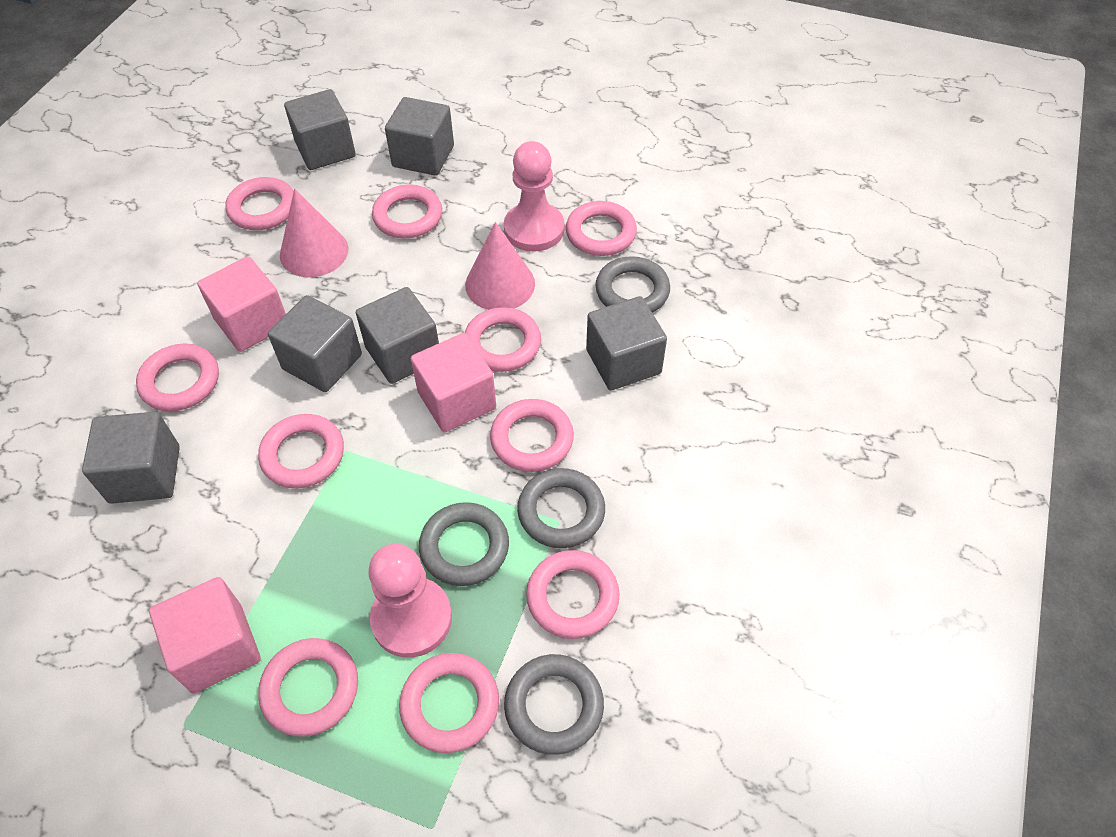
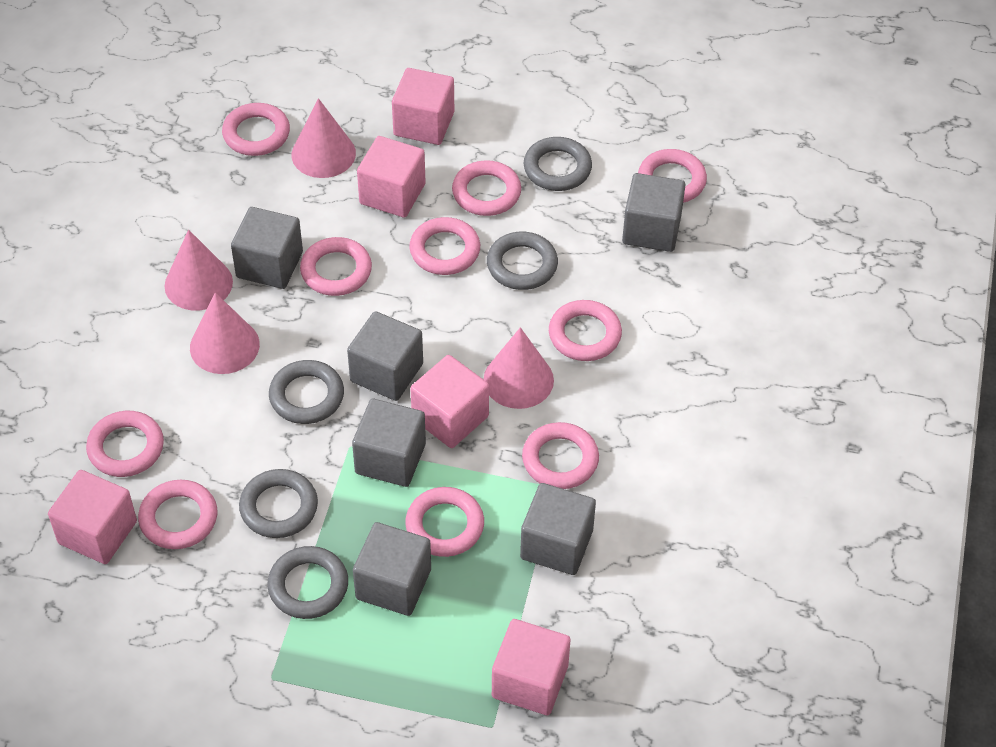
grey ring: [419,502,509,586] [504,654,604,755] [517,468,605,548] [595,256,670,312] = 4 -> [239,469,318,538] [267,546,348,619] [269,360,344,424] [487,232,558,290] [524,137,592,191] = 5
pink cone: [280,189,348,277] [465,222,535,310] = 2 -> [164,230,233,311] [190,293,260,374] [292,98,356,178] [483,327,554,409] = 4
pink cube: [149,577,261,693] [197,256,286,352] [411,333,496,432] = 3 -> [48,470,137,564] [357,136,426,218] [392,68,454,145] [410,355,489,448] [492,619,571,715] = 5
pink pawn: [368,544,452,658] [504,141,564,252] = 2 -> none = 0

